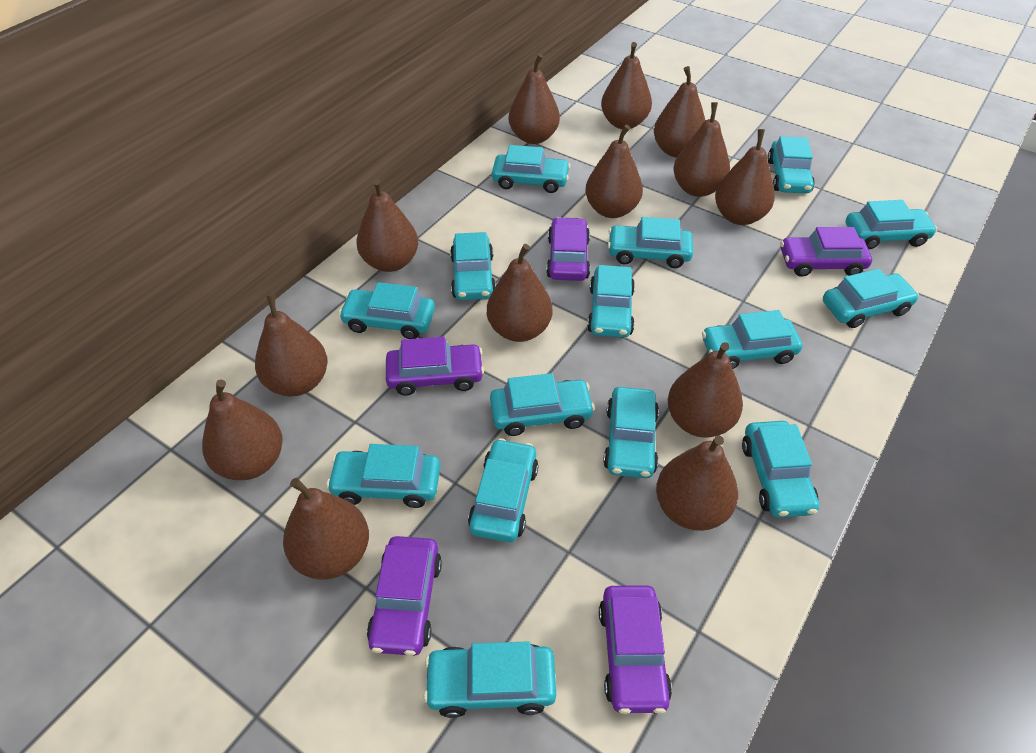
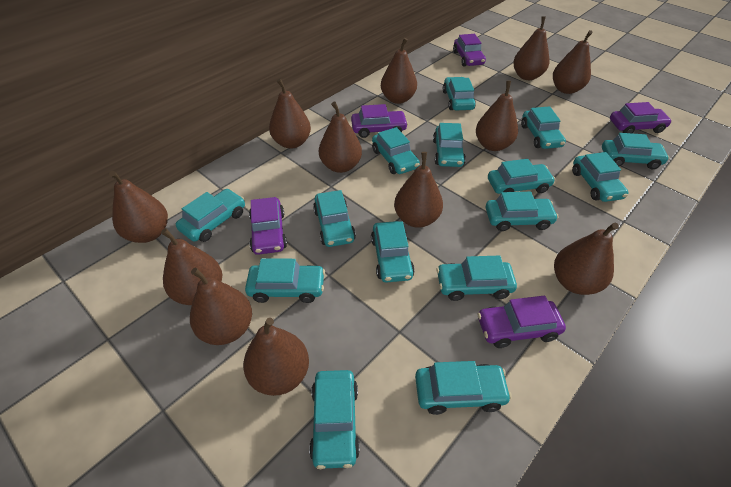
brown pear: [202,380,283,480] [255,293,328,396] [283,478,369,580] [357,179,418,272] [487,244,552,342] [509,54,560,144] [585,125,643,218] [601,42,652,129] [654,66,706,157] [656,435,738,531] [668,342,743,438] [673,102,730,197] [715,129,775,225] = 13 -> [109,171,168,243] [161,228,222,305] [190,267,252,345] [243,318,309,396] [269,79,311,149] [319,102,362,173] [381,38,417,104] [394,152,443,228] [476,81,518,151] [513,16,550,80] [553,30,593,94] [554,223,619,295] = 12

